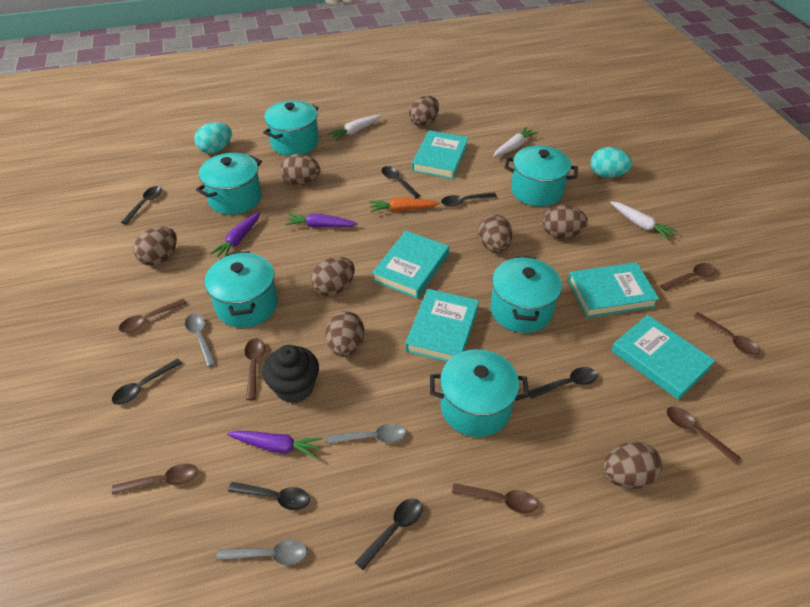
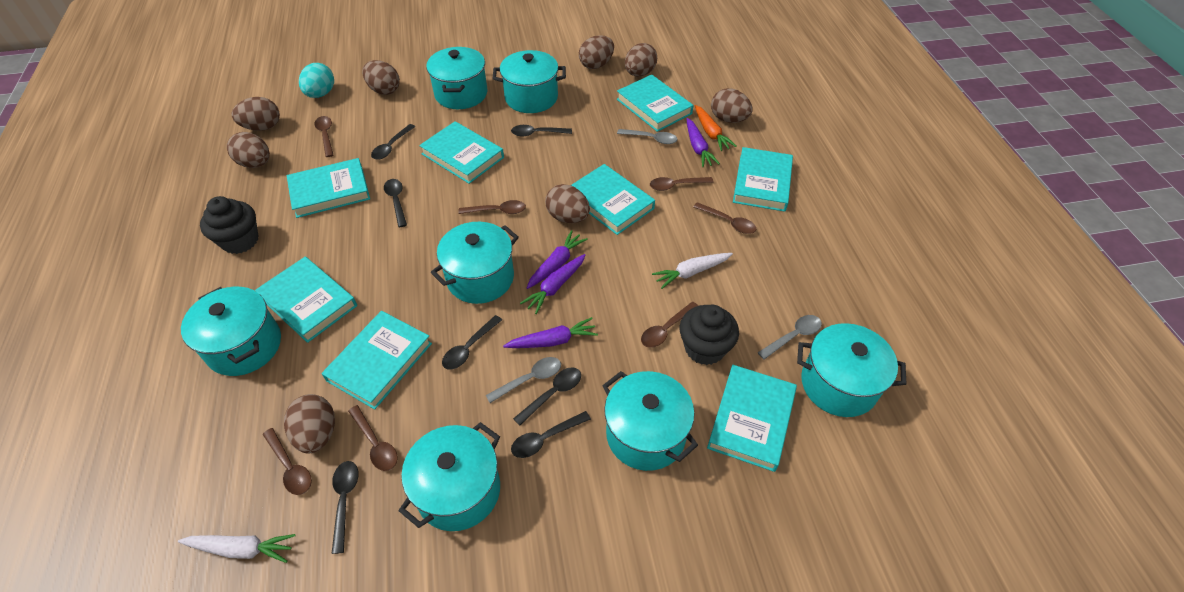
black cupcake: [263,345,319,403] = 1 -> [200,196,259,254] [680,305,739,365] = 2
purple carrot: [210,212,260,257] [227,430,323,459] [285,213,358,227] = 3 -> [503,317,598,348] [520,254,585,314] [527,230,588,289] [687,118,720,167] = 4
turquoise book: [372,231,449,298] [405,289,479,362] [412,130,469,179] [568,262,659,318] [611,315,715,400] = 5 -> [255,257,357,343] [287,158,370,218] [322,311,432,410] [419,121,504,184] [571,164,655,235] [617,74,693,132] [707,365,797,472] [733,147,793,212] = 8
turquoise egg: [194,122,232,154] [591,147,632,178] = 2 -> [299,63,334,98] = 1
turquoise pot: [196,153,262,215] [205,251,278,328] [263,100,319,156] [430,349,529,437] [490,256,562,333] [505,145,578,207] = 6 -> [181,287,281,376] [399,422,500,531] [426,47,487,109] [431,222,519,304] [492,50,566,113] [602,371,698,471] [797,323,906,417] = 7
white carrot: [328,115,381,141] [493,127,538,157] [610,201,677,240] = 3 -> [178,534,296,563] [652,253,733,289] = 2

